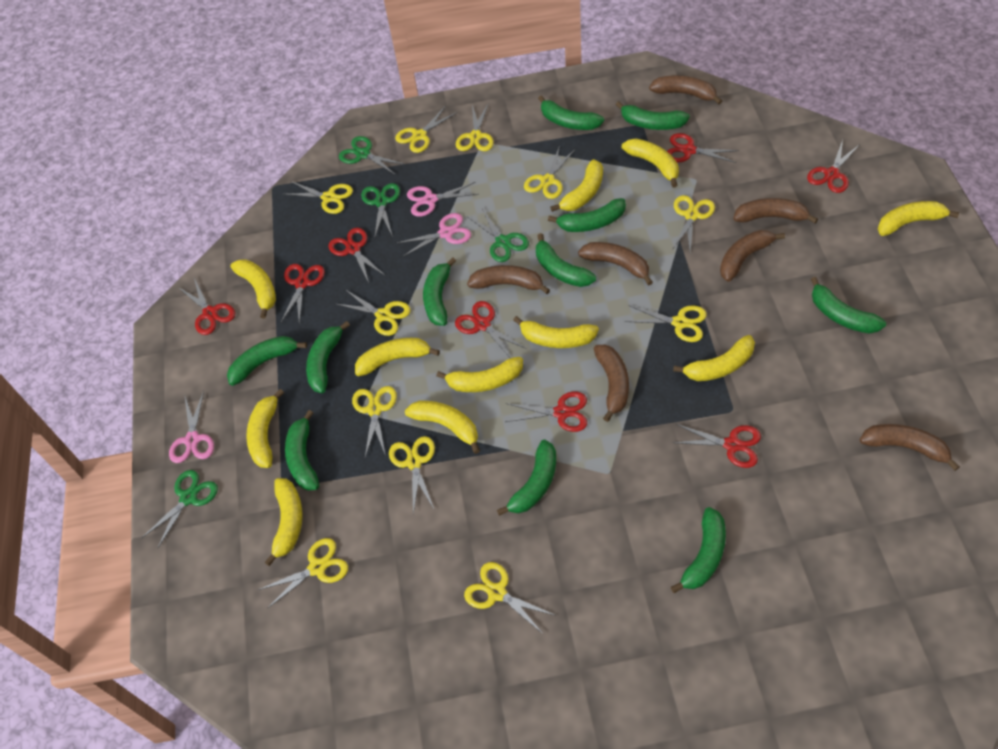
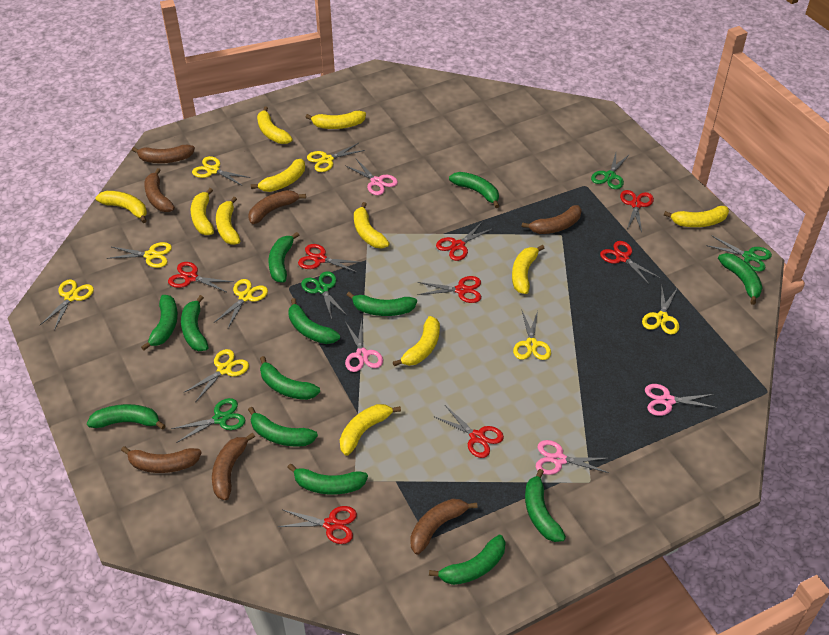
green banana: [227,336,307,386] [285,410,319,491] [306,321,350,393] [423,257,456,326] [497,440,556,516] [536,233,596,287] [538,95,604,130] [548,198,626,232] [616,101,690,130] [671,507,726,593] [811,277,886,334] = 11 -> [87,404,166,430] [141,295,178,350] [181,295,209,351] [248,407,318,447] [260,356,320,400] [268,232,299,282] [287,463,368,495] [288,298,340,344] [347,292,417,316] [429,535,506,585] [449,172,499,208] [525,469,566,542] [718,253,762,305] = 13
pink scissors: [169,391,214,463] [397,213,471,256] [407,182,478,217] = 3 -> [345,319,383,372] [346,159,398,195] [536,440,609,475] [645,384,718,416] = 4
yellow scissors: [258,538,348,609] [284,181,353,214] [336,290,411,336] [352,386,397,457] [389,436,435,514] [395,106,457,153] [456,104,494,151] [464,562,555,634] [524,145,575,199] [625,305,707,342] [672,195,715,252] = 11 -> [40,279,94,330] [107,242,172,268] [183,349,249,401] [192,156,250,185] [215,279,268,328] [307,143,365,172] [513,311,551,360] [642,284,679,335] = 8

